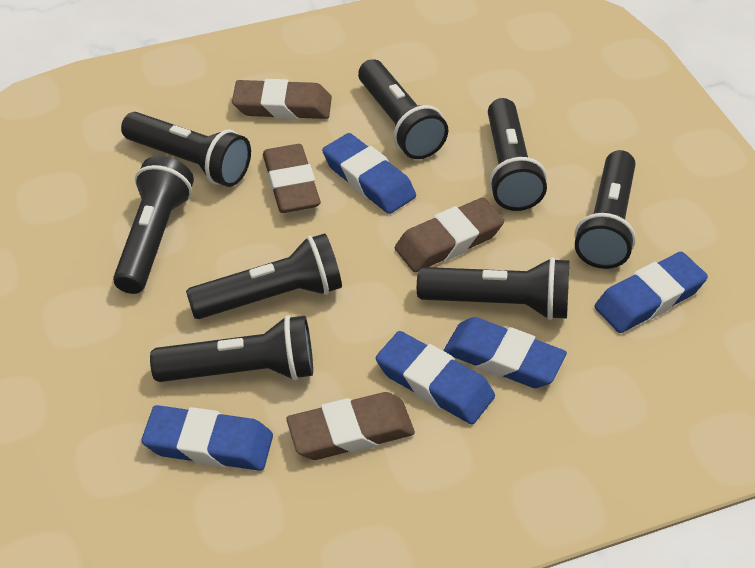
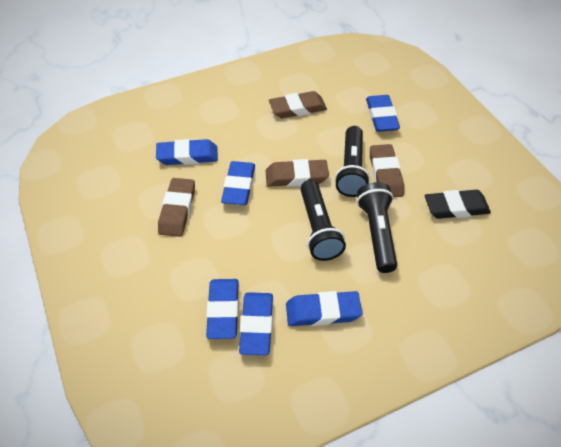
black eraser: none = 0 -> [425,190,491,219] = 1
black flashlight: [113,156,194,294] [121,112,251,187] [150,315,313,382] [186,233,342,319] [358,59,448,159] [417,257,569,320] [488,98,547,211] [575,150,636,269] = 8 -> [300,180,346,261] [335,126,370,197] [357,182,397,273] = 3
blue eraser: [142,405,273,471] [322,133,416,214] [376,331,495,424] [444,317,567,388] [595,252,708,333] = 5 -> [156,139,218,165] [206,279,239,339] [221,161,255,205] [239,292,273,355] [286,291,362,326] [366,95,400,132] = 6

